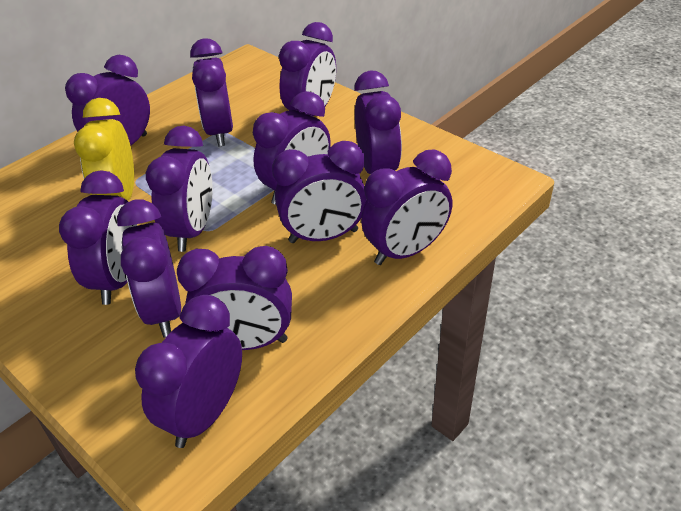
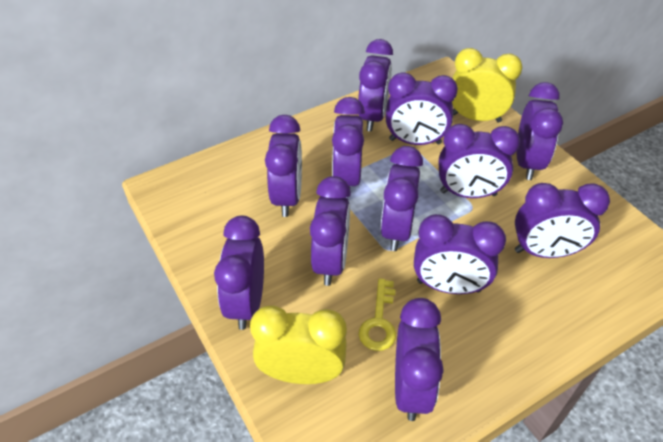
yellow clock: [74,98,134,201] = 1 -> [250,305,347,384] [452,48,522,123] = 2
yellow key: none = 0 -> [359,278,396,351] = 1

